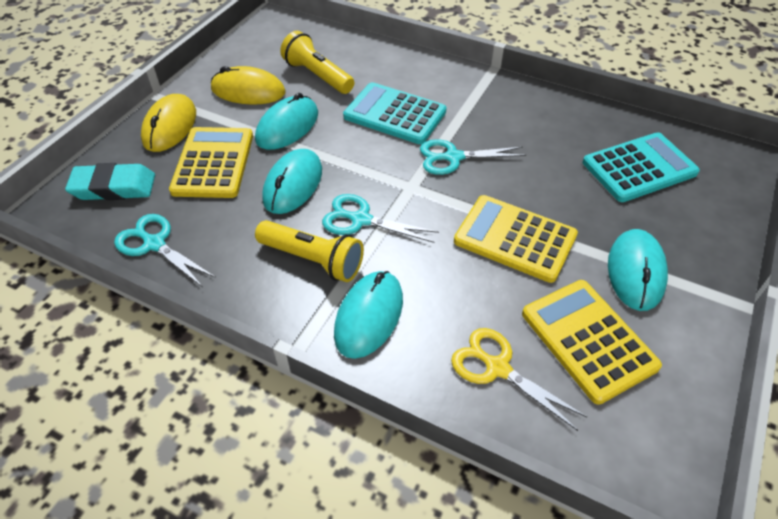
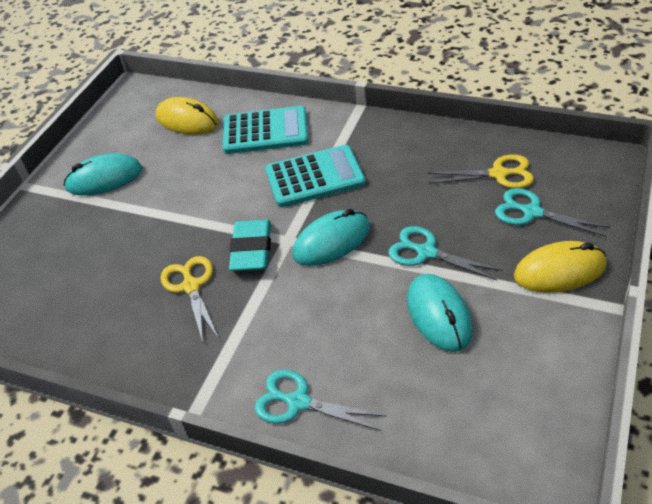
turquoise mouse: [255,93,318,150] [262,149,322,214] [334,271,403,359] [608,229,668,311] = 4 -> [64,153,142,196] [292,209,370,266] [407,274,473,352] = 3
yellow calculator: [169,127,253,198] [454,195,578,283] [522,280,662,405] = 3 -> none = 0
yellow flashlight: [255,220,364,282] [280,31,354,94] = 2 -> none = 0
yellow scissors: [451,328,587,431] = 1 -> [160,256,219,342] [427,154,534,188] = 2

